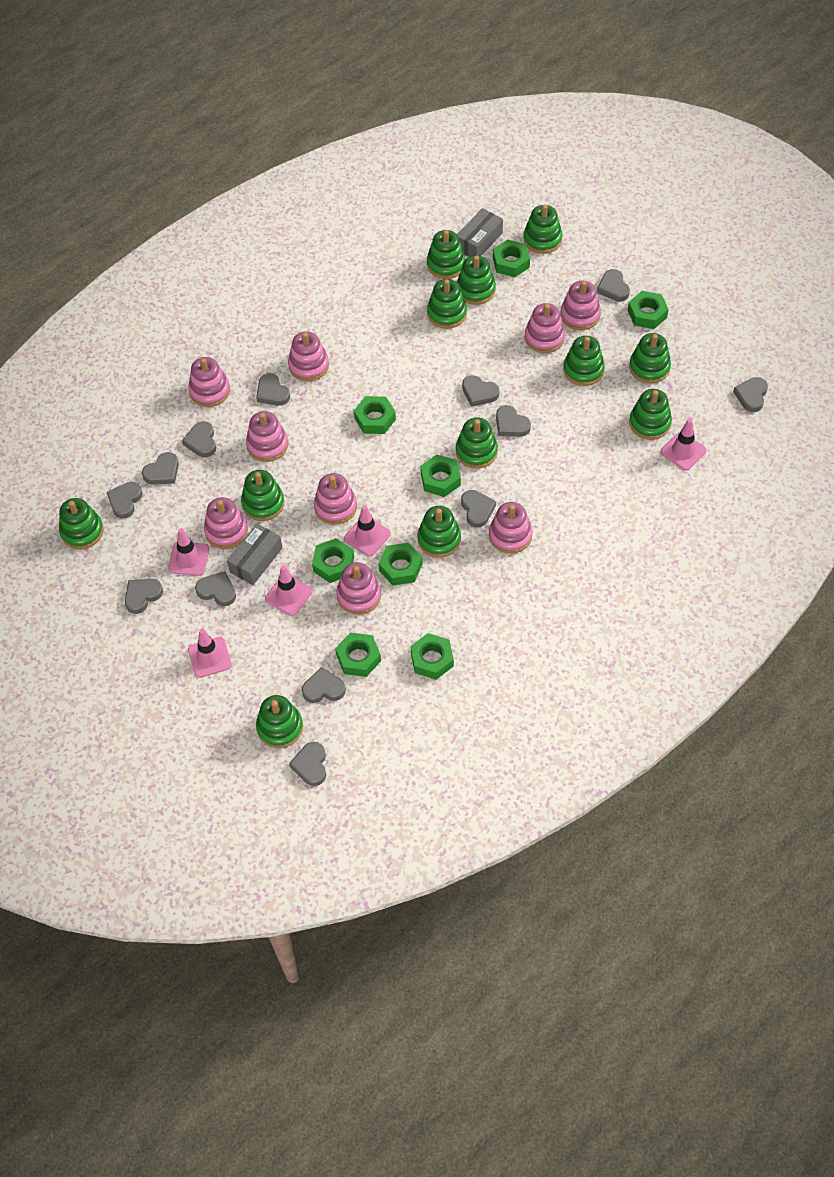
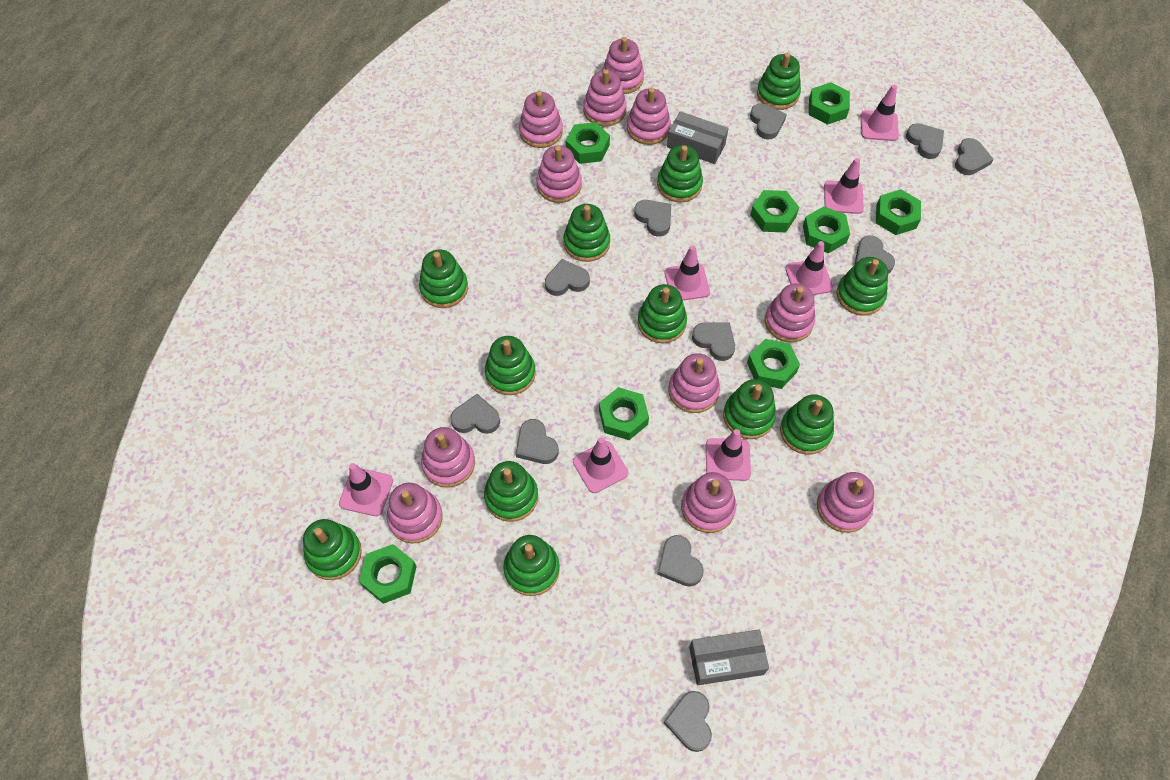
grey heart: [107,482,143,519] [125,579,163,614] [142,452,179,485] [182,421,216,457] [195,571,236,606] [256,373,290,406] [289,742,326,786] [302,667,346,703] [461,490,496,528] [462,375,500,407] [496,405,531,437] [597,269,630,302] [733,377,768,412] = 13 -> [450,394,500,434] [516,419,559,464] [545,259,590,296] [634,200,671,237] [657,535,704,587] [664,691,712,752] [692,323,735,361] [750,103,787,139] [854,235,895,274] [906,123,944,159] [955,138,994,175] = 11
pink stacking toy: [188,357,230,407] [204,497,248,549] [246,411,288,462] [288,331,329,381] [314,473,357,525] [336,562,381,615] [489,502,533,554] [525,303,565,353] [561,281,601,330] = 9 -> [387,483,443,543] [421,427,475,488] [519,91,563,148] [536,146,582,203] [583,69,627,127] [602,37,644,94] [627,88,671,145] [668,353,720,413] [681,472,736,533] [765,283,815,343] [817,472,874,533] = 11
pink traffic cone: [168,528,209,576] [188,629,232,678] [265,565,312,616] [344,505,391,556] [661,419,707,470] = 5 -> [339,463,393,516] [573,437,628,493] [665,245,710,300] [706,429,751,481] [785,241,833,295] [824,158,864,214] [861,85,899,141] = 7

